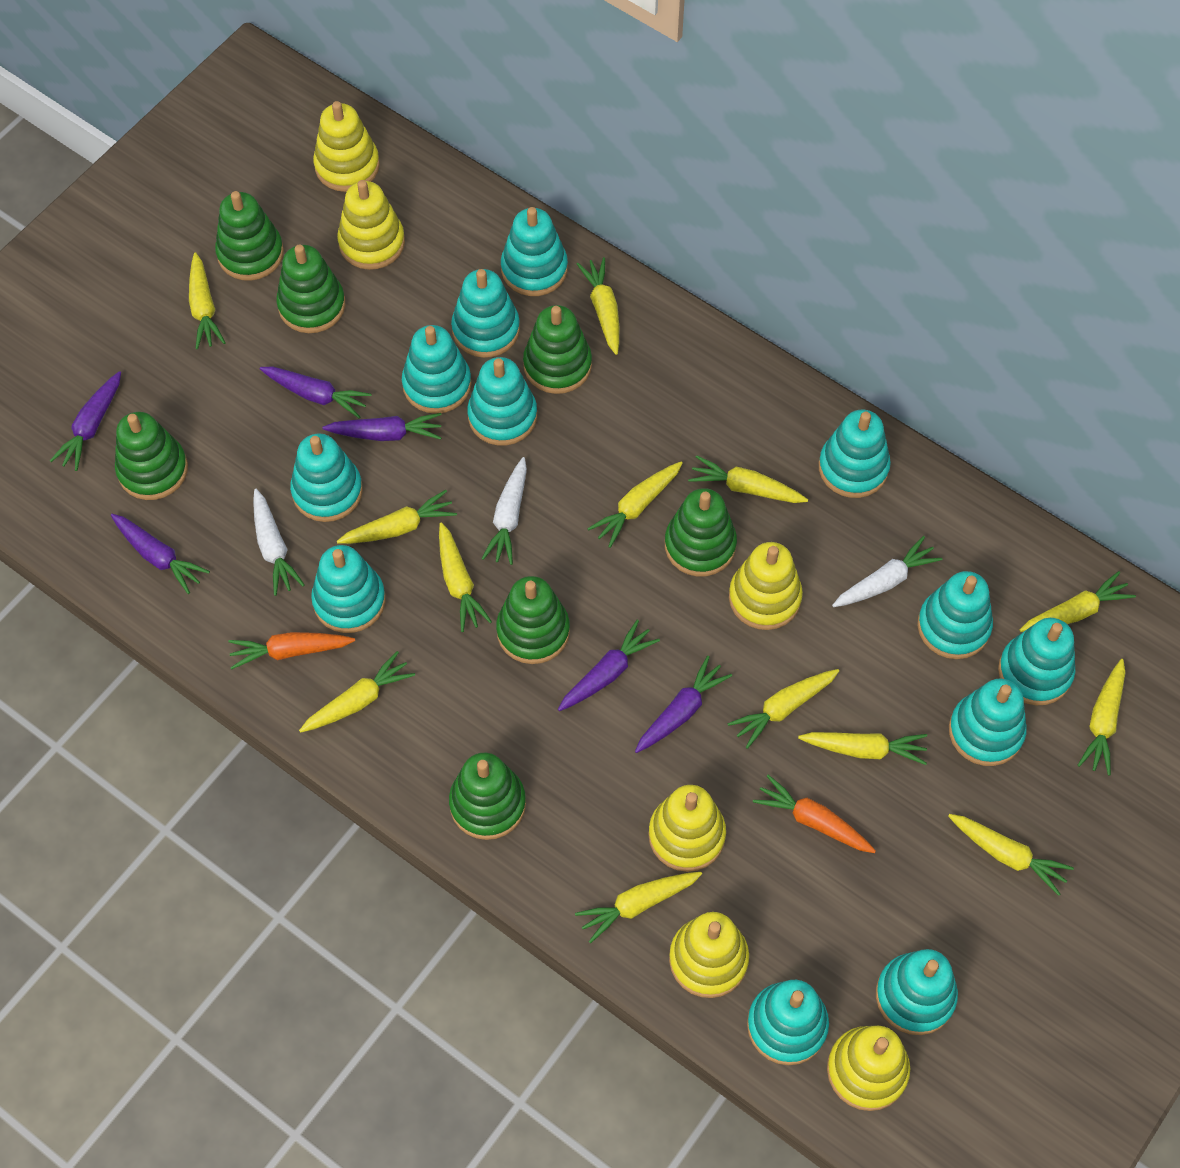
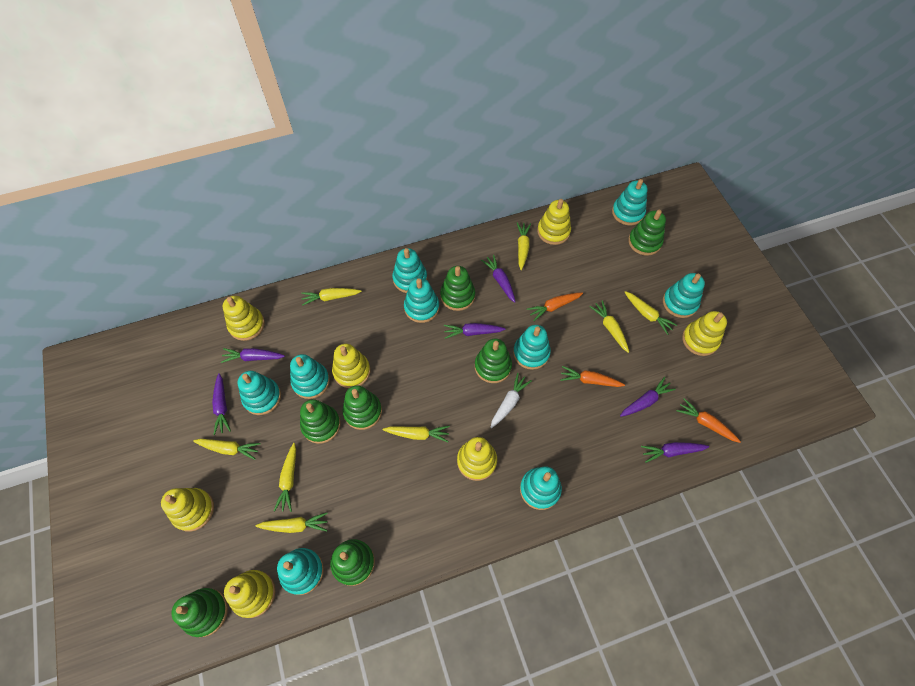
orange carrot: [228,632,355,669] [753,775,876,853] = 2 -> [527,292,583,321] [560,366,625,387] [676,398,741,443] = 3
turquoise stacking toy: [290,433,363,522] [311,545,386,633] [402,325,472,414] [451,269,520,358] [467,357,537,446] [501,207,568,296] [747,980,829,1065] [819,410,891,498] [876,949,958,1035] [917,571,993,659] [949,679,1027,766] [998,618,1075,705] = 12 -> [238,371,281,415] [277,548,324,595] [290,354,330,399] [392,248,427,293] [404,278,439,323] [513,325,551,370] [520,466,562,510] [612,179,648,225] [663,273,705,318] = 9
white carrot: [253,489,305,596] [482,457,527,565] [832,536,942,607] = 3 -> [490,373,532,428] = 1
yellow carrot: [189,252,226,349] [299,651,415,733] [337,490,457,544] [439,522,492,632] [575,872,702,943] [577,257,619,355] [587,461,683,548] [688,455,808,503] [727,669,839,749] [798,732,927,765] [948,814,1074,896] [1020,571,1136,632] [1078,659,1125,775] = 13 -> [193,439,260,460] [255,513,328,533] [274,443,296,512] [301,288,362,306] [383,426,450,442] [517,222,531,270] [590,300,629,353] [625,291,677,335] = 8
yellow stacking toy: [313,101,380,192] [337,180,405,270] [648,785,726,872] [669,912,749,998] [729,542,803,630] [827,1026,910,1111] = 6 -> [161,488,214,532] [223,296,265,341] [224,570,275,618] [332,344,370,388] [457,437,497,481] [537,199,571,245] [682,311,727,356] = 7

